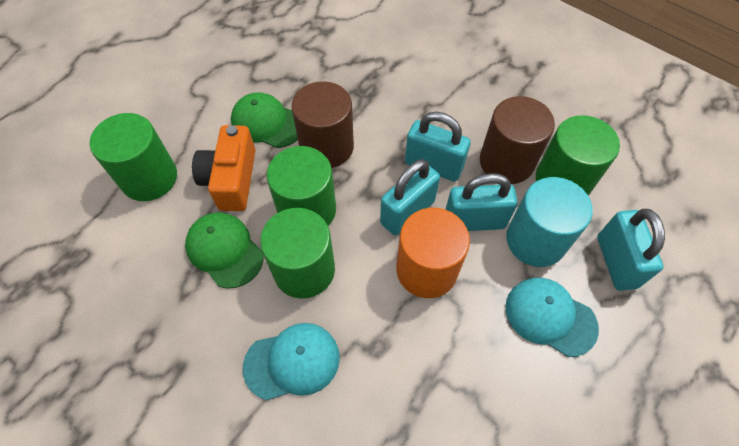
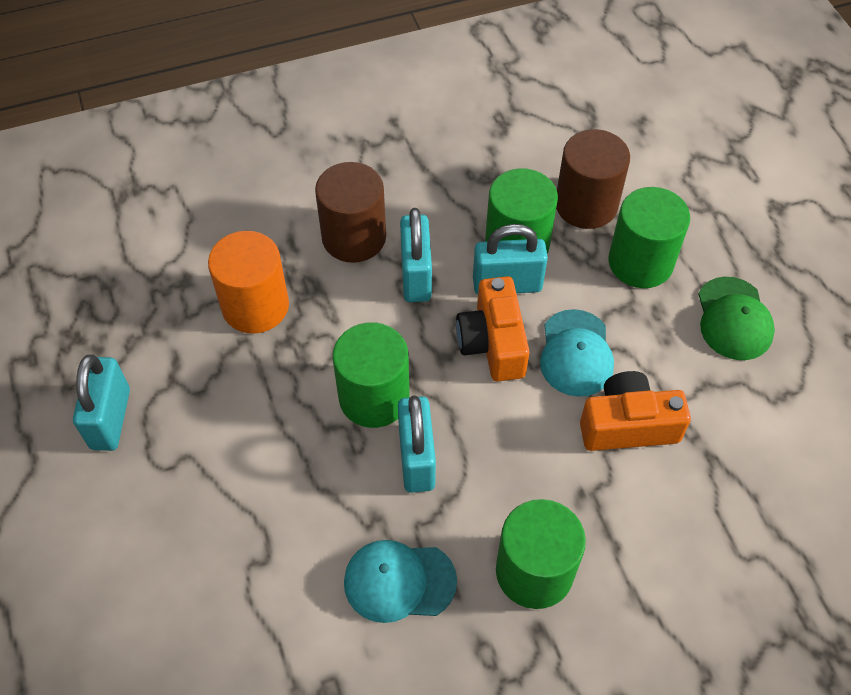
green cap: [185,212,264,288] [231,92,298,148] = 2 -> [698,277,775,360] = 1
orange camera: [192,125,255,211] = 1 -> [456,276,530,381] [580,371,691,451] = 2
turquoise cylinder: [506,177,593,267] = 1 -> none = 0

